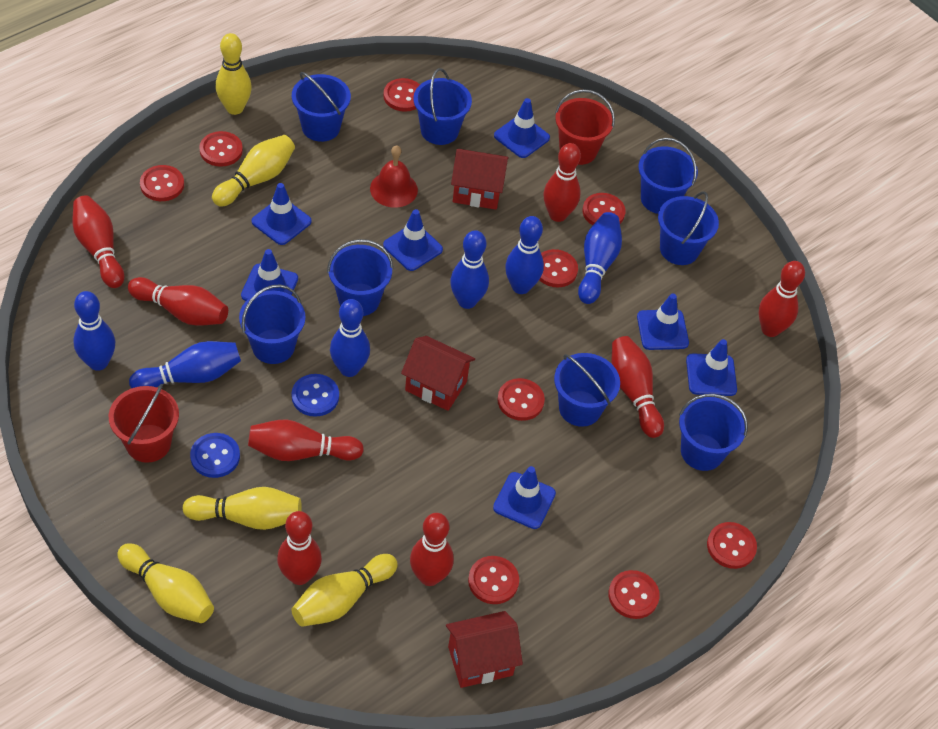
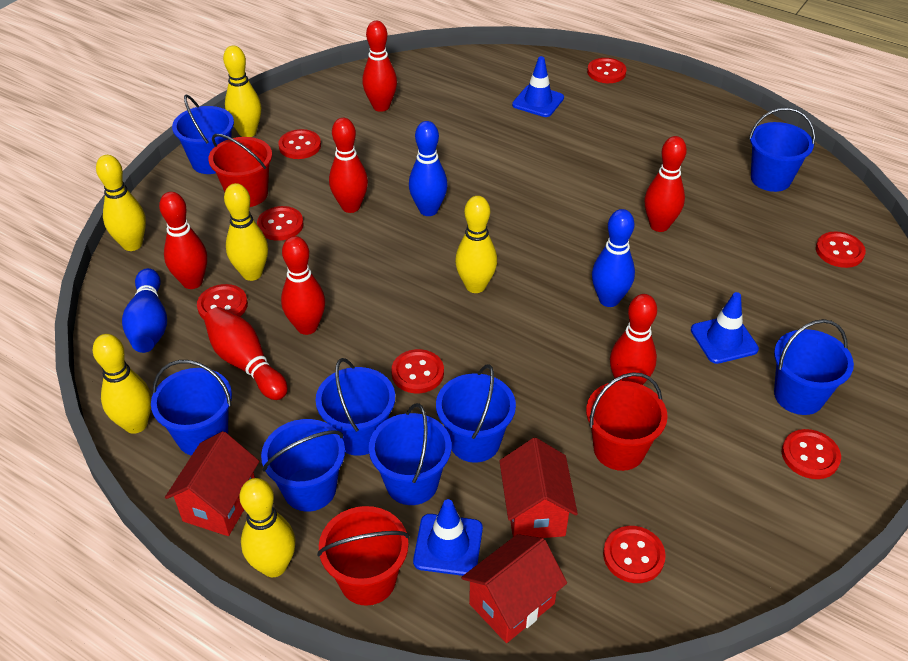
blue bowling pin: [73,291,115,371] [129,341,241,388] [330,299,370,377] [450,230,489,309] [505,216,544,294] [578,212,622,304] = 6 -> [122,268,167,353] [409,121,448,216] [592,209,635,307] = 3
blue button: [190,433,240,478] [292,374,339,417] = 2 -> none = 0
blue traffic cone: [241,249,298,301] [252,183,312,245] [383,209,443,271] [493,466,556,529] [494,98,550,158] [637,293,689,350] [686,339,737,396] = 7 -> [413,499,483,576] [512,56,564,117] [691,292,759,364] = 3
red bell: [370,145,418,208] = 1 -> none = 0
red bowling pin: [73,195,124,288] [128,277,228,326] [248,419,364,461] [277,511,322,585] [410,513,454,586] [544,143,581,222] [612,336,664,438] [758,261,805,337] = 8 -> [159,192,207,289] [204,307,288,400] [281,236,325,335] [329,118,368,213] [362,21,397,112] [610,294,657,385] [644,136,687,232] = 7
red bucket: [109,384,179,463] [555,89,615,165] = 2 -> [208,134,272,207] [317,506,410,606] [586,372,668,471] = 3
red button: [140,165,184,201] [199,131,243,167] [383,78,420,112] [468,556,519,604] [497,378,545,421] [539,249,578,287] [583,193,626,225] [608,570,660,619] [707,522,757,569] = 9 -> [197,284,248,319] [257,206,304,241] [278,129,321,159] [391,349,444,393] [587,58,627,83] [603,526,666,583] [782,429,841,479] [816,231,866,268] = 8
yellow bowling pin: [117,543,214,623] [183,487,302,530] [212,135,295,207] [216,33,252,115] [291,554,398,627] = 5 -> [93,334,151,434] [96,155,146,251] [223,46,261,137] [224,183,268,281] [239,478,296,577] [455,196,497,293] = 6

